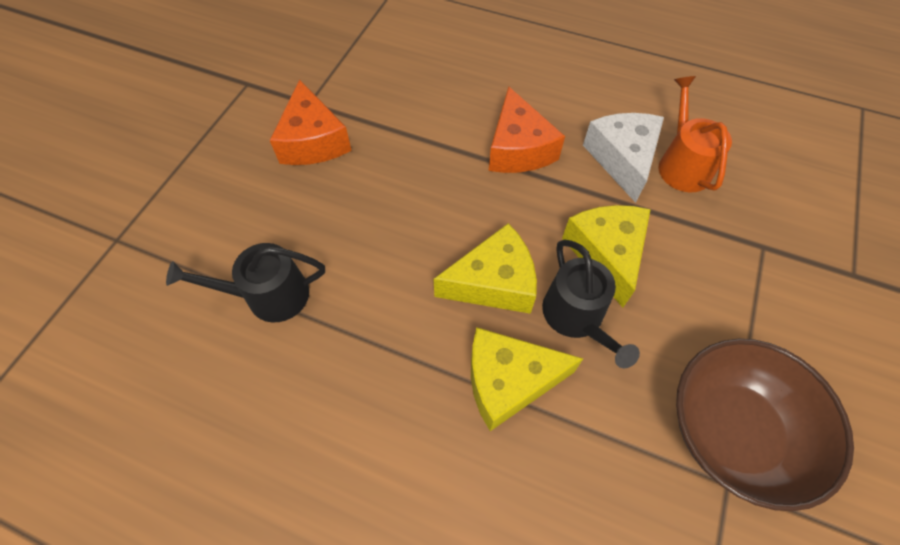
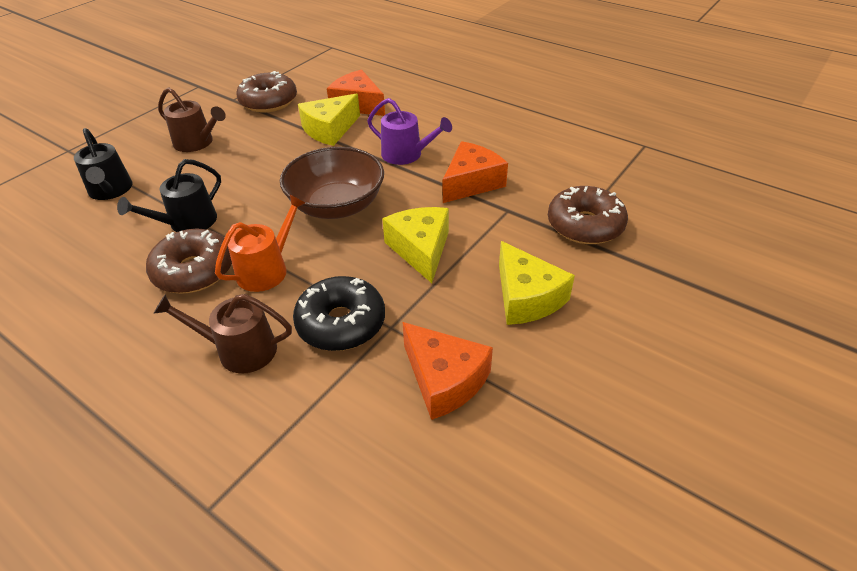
black donut: none = 0 -> [293,276,385,351] = 1
brown donut: none = 0 -> [146,228,232,293] [236,71,297,113] [548,186,628,244] = 3
brown watering can: none = 0 -> [153,294,292,374] [158,87,226,152] = 2
orange cheese: [270,80,352,165] [489,87,565,173] = 2 -> [327,70,385,116] [402,322,493,420] [443,141,508,203] = 3
purple watering can: none = 0 -> [367,98,452,165] = 1
white cheese: [583,113,664,203] = 1 -> none = 0

